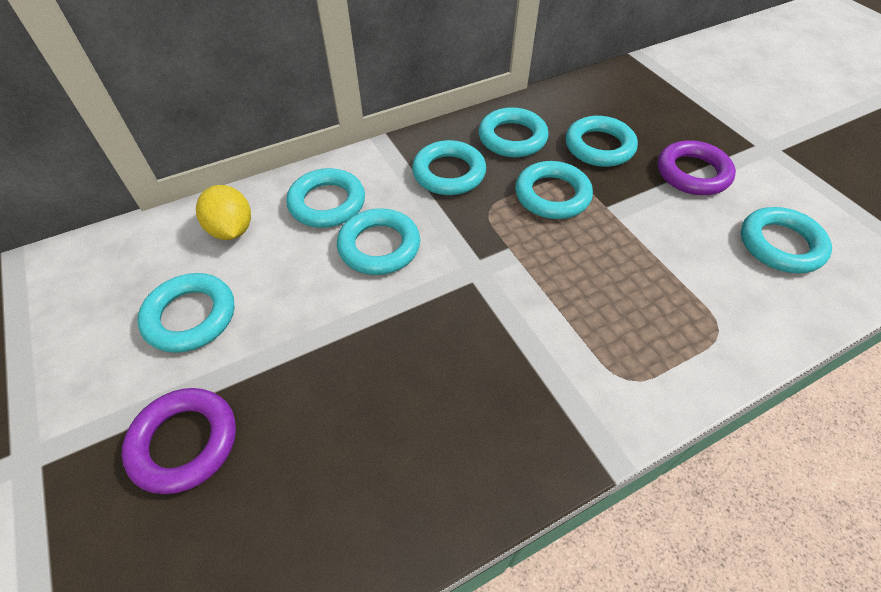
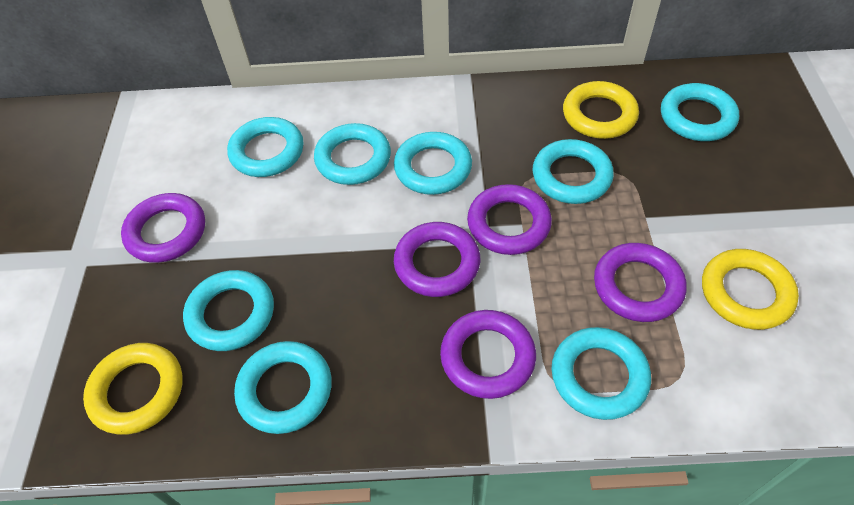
purple ring: [122,388,236,494] [658,140,736,195] = 2 -> [121,193,205,263] [394,222,480,297] [440,310,536,399] [467,184,552,255] [594,243,686,322] = 5
yellow lemon: [196,185,251,240] = 1 -> none = 0
yellow ring: none = 0 -> [83,343,183,435] [563,81,639,139] [702,249,799,330] = 3

